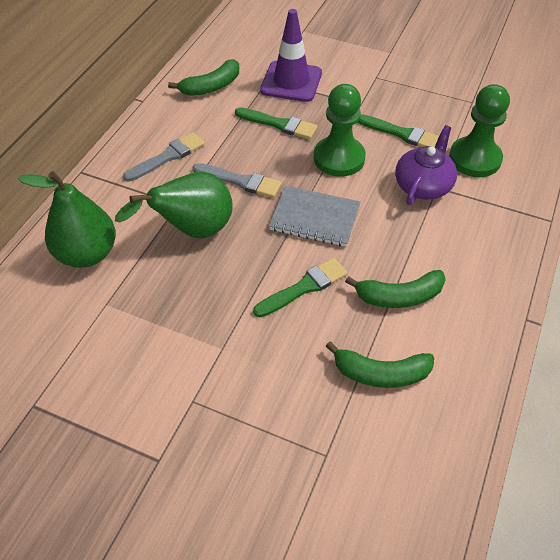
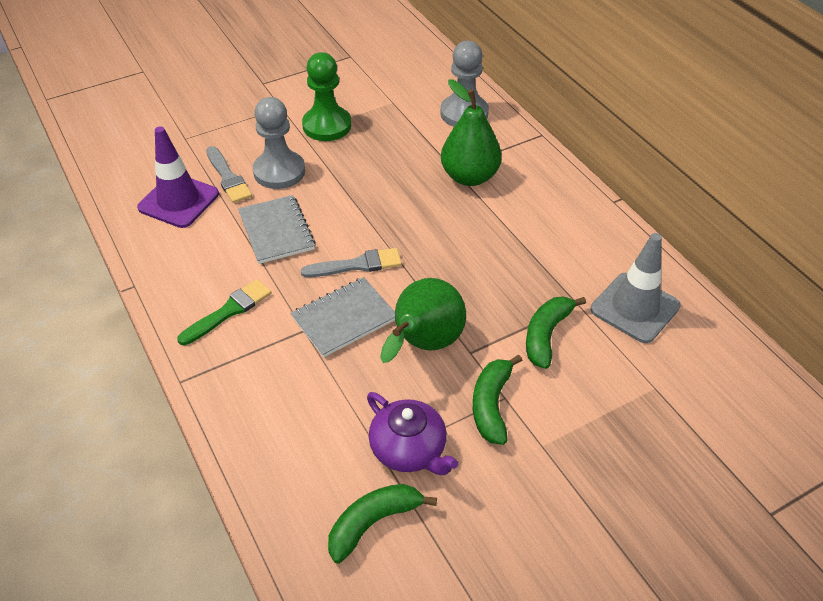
green brush: [235,107,317,139] [253,258,347,317] [357,114,439,147] = 3 -> [177,279,271,345] = 1
green pawn: [314,84,366,177] [449,84,510,177] = 2 -> [302,52,351,141] = 1
grey notebook: [269,186,361,247] = 1 -> [238,195,315,264] [291,277,395,357] = 2
grey pawn: none = 0 -> [253,97,305,189] [440,41,489,127] = 2
grey traffic cone: none = 0 -> [591,233,681,343] = 1

